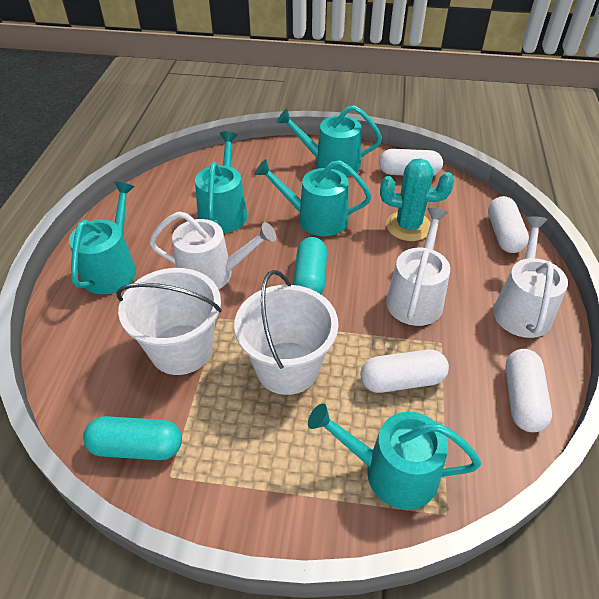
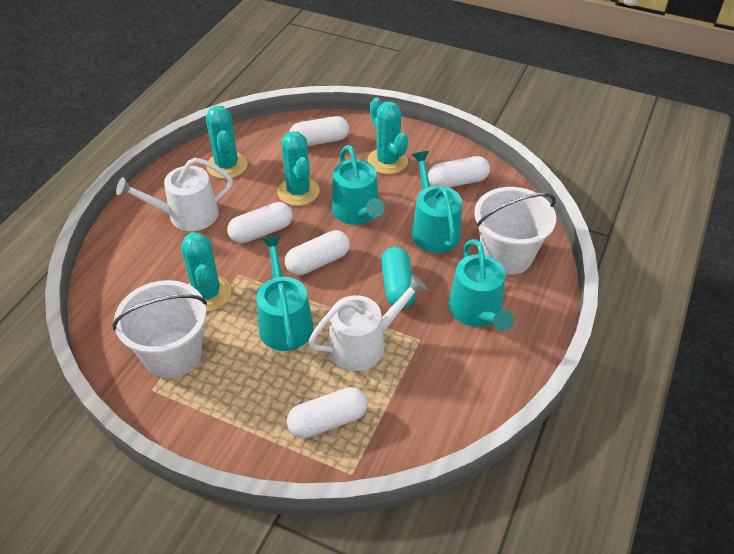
turquoise cactus: [380,158,454,241] = 1 -> [181,232,231,312] [206,106,248,179] [277,131,320,206] [367,98,408,174] = 4
turquoise capsule: [83,416,182,460] [293,237,327,294] = 2 -> [381,247,416,309] = 1
turquoise watering can: [69,182,136,294] [195,131,247,233] [255,159,372,236] [277,105,382,177] [308,404,481,510] = 5 -> [257,236,314,351] [332,145,385,224] [412,151,462,253] [449,239,514,331] = 4
white capsule: [360,349,449,393] [379,149,443,176] [488,196,529,253] [505,349,552,432] = 4 -> [227,202,293,244] [285,230,350,275] [287,387,368,438] [290,116,349,146] [428,156,490,188] = 5
white watering can: [149,211,276,290] [386,208,450,326] [493,216,568,338] = 3 -> [116,158,233,231] [308,275,427,371] = 2

